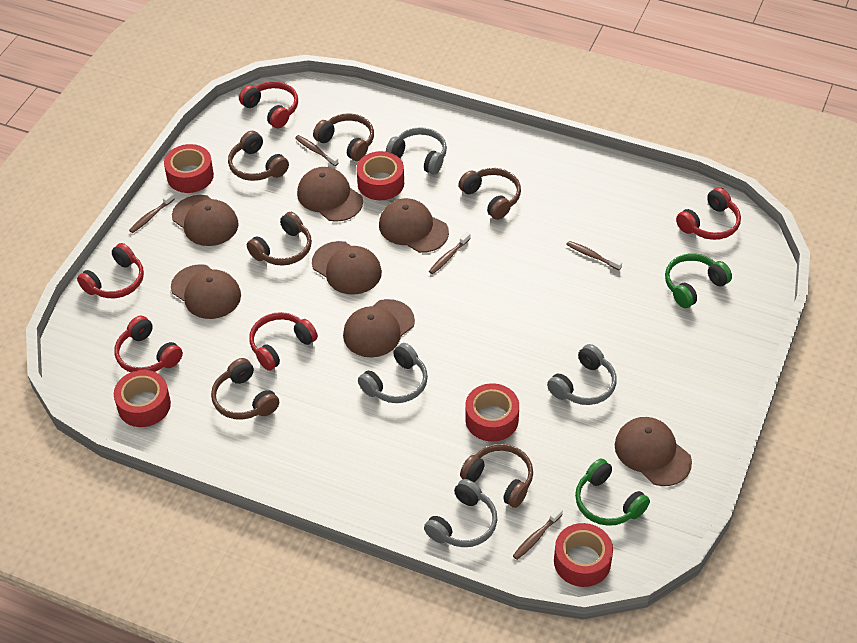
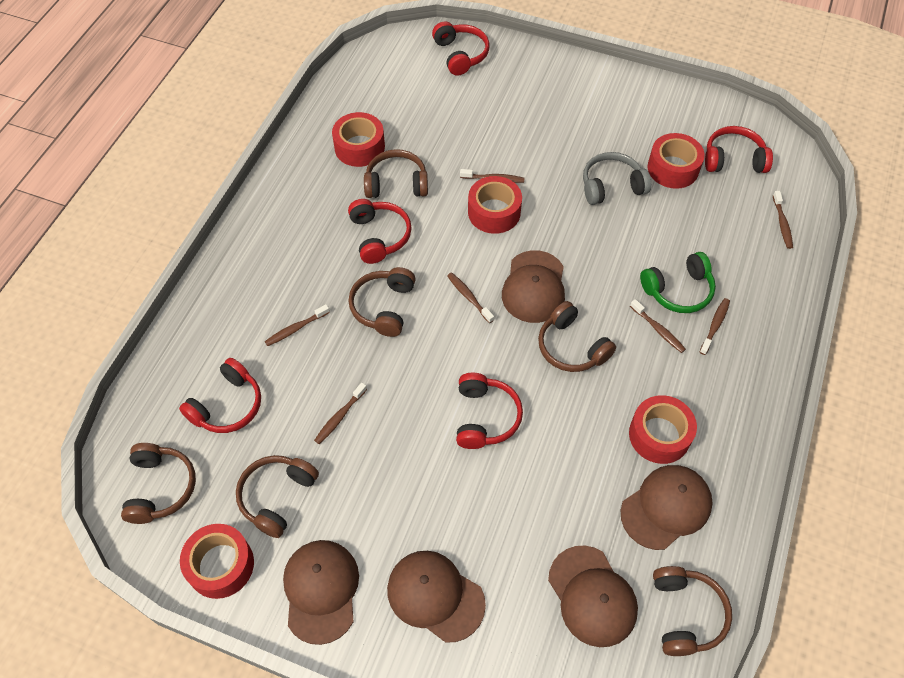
brown cap: [171,264,241,319] [172,195,239,246] [297,167,363,222] [312,241,382,295] [343,299,415,357] [379,198,449,253] [615,417,692,486] = 7 -> [283,540,359,645] [387,551,486,643] [502,250,565,323] [548,545,638,647] [621,465,713,550] = 5
brown toothbrush: [129,192,175,233] [295,135,339,166] [429,232,471,274] [513,507,563,560] [566,241,622,270] = 5 -> [265,304,330,346] [314,383,367,444] [447,273,494,323] [460,169,524,183] [630,299,686,353] [700,298,730,355] [773,191,793,249] = 7
green headphones: [575,458,650,526] [665,253,732,308] = 2 -> [640,252,716,313] = 1
grey headphones: [358,343,428,403] [386,127,447,175] [424,479,497,547] [547,344,617,405] = 4 -> [583,152,651,205] = 1

